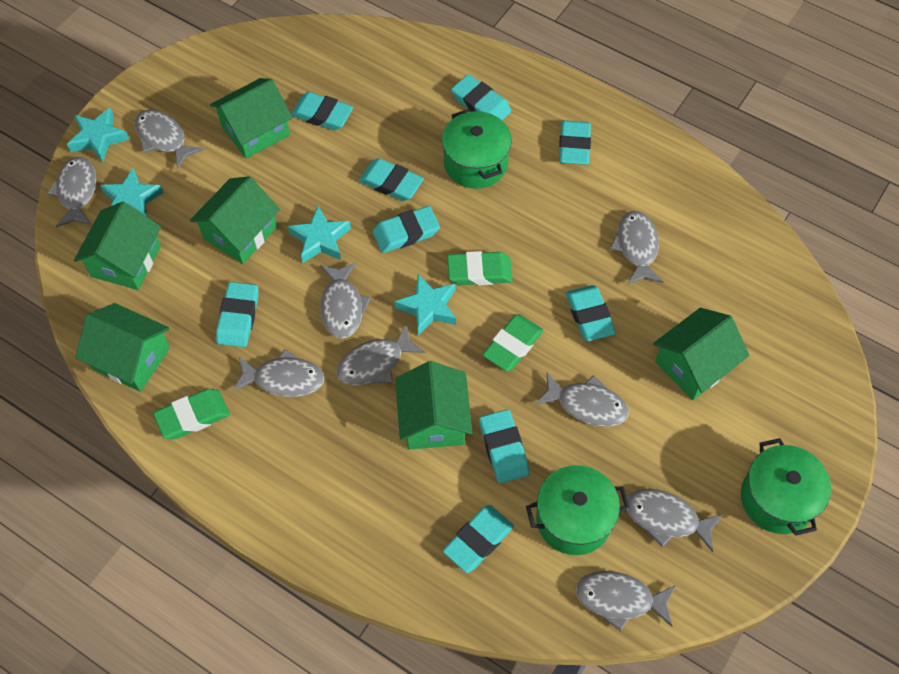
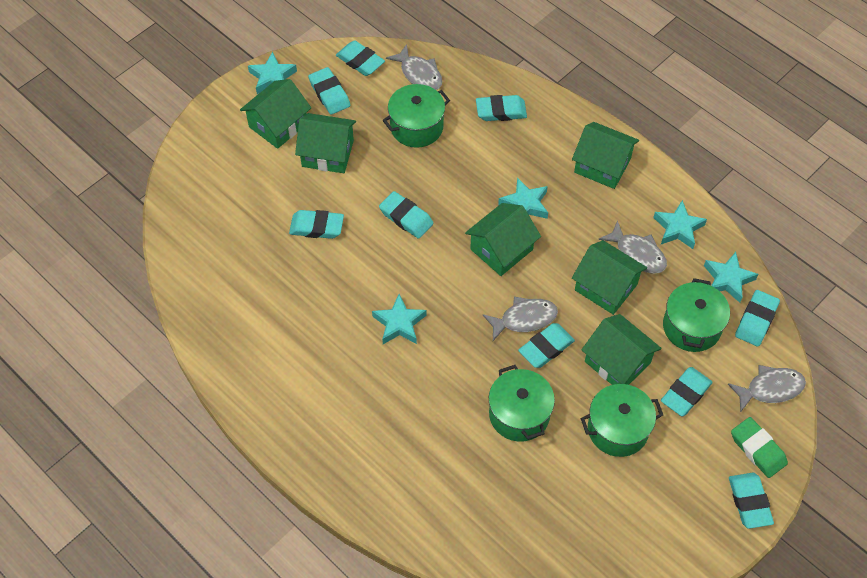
green eraser: [153,389,230,439] [447,251,513,285] [482,314,544,371] = 3 -> [731,417,788,478] = 1
green pot: [442,109,512,189] [526,465,629,555] [741,438,831,536] = 3 -> [382,84,450,148] [489,365,555,442] [581,384,663,457] [663,278,730,352] = 4
grey fish: [47,157,96,228] [134,110,204,169] [232,349,325,397] [320,262,371,339] [336,324,425,385] [535,372,629,427] [576,571,676,631] [610,211,664,285] [626,489,723,552] = 9 -> [386,44,443,90] [483,297,558,341] [598,220,667,274] [728,365,806,413] = 4
turquoise star: [67,107,130,162] [100,168,164,217] [288,206,351,263] [394,274,456,336] = 4 -> [248,52,297,94] [372,294,427,344] [498,178,548,219] [653,200,707,249] [704,252,758,303] = 5

